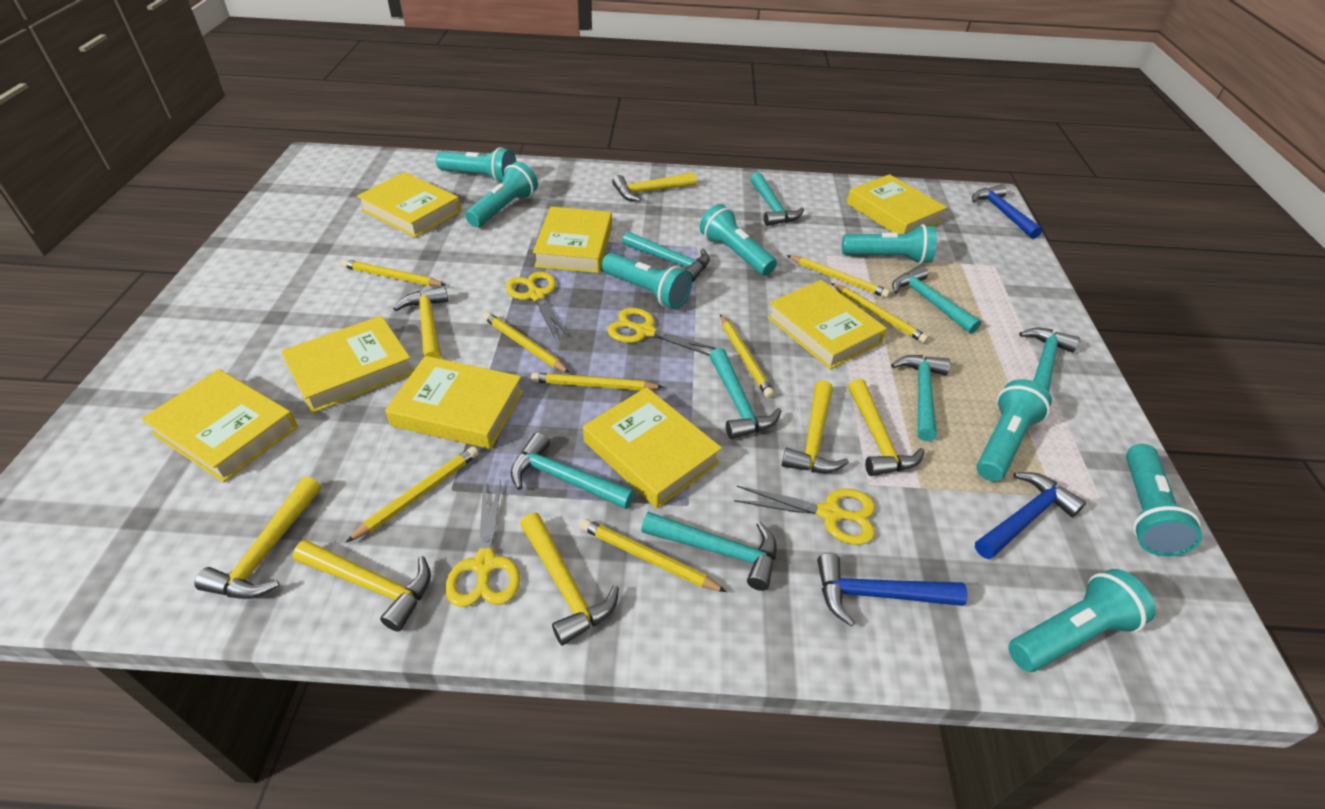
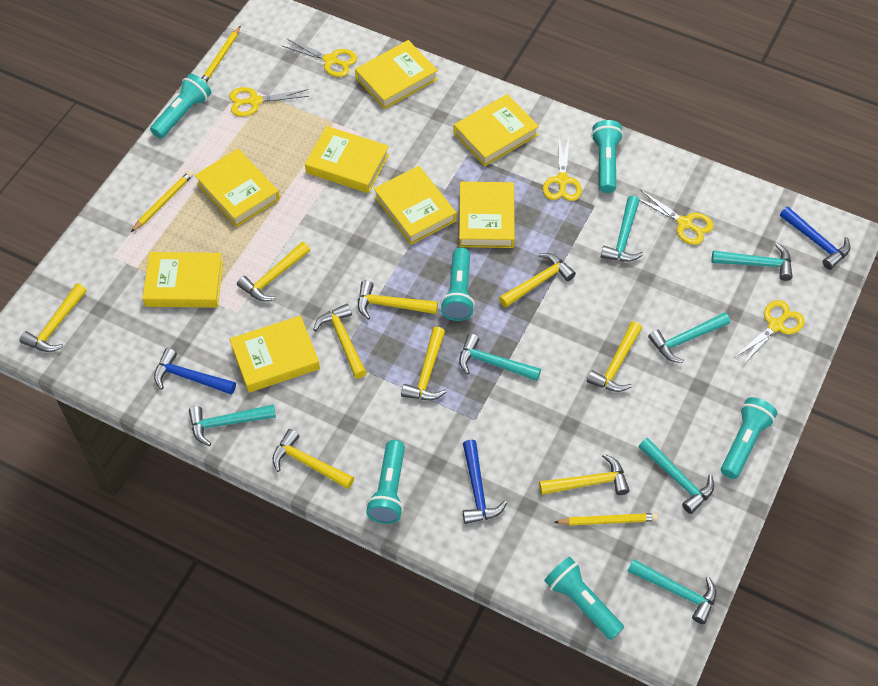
turquoise flashlight: [436,147,516,184] [465,162,538,227] [602,253,692,309] [700,204,777,276] [842,224,937,264] [977,379,1052,482] [1008,569,1156,672] [1126,444,1202,556] = 8 -> [150,74,211,139] [366,440,405,524] [440,247,475,321] [544,557,624,640] [591,120,623,193] [721,397,777,479] = 6
turquoise hammer: [510,432,634,509] [623,232,710,282] [641,512,777,591] [710,348,781,439] [750,172,804,226] [891,355,950,441] [892,266,982,334] [1019,328,1080,392] = 8 -> [189,404,276,446] [459,333,541,381] [601,196,644,262] [628,559,716,624] [638,438,714,514] [648,312,730,363] [712,243,793,281] = 7
yellow hammer: [194,477,321,599] [293,540,431,632] [393,286,448,359] [520,513,619,646] [612,172,697,202] [782,380,849,473] [848,379,925,476] = 7 -> [19,284,87,352] [237,242,310,301] [272,429,354,489] [313,304,367,378] [358,280,438,320] [401,327,446,400] [499,253,576,308] [539,454,630,495] [587,321,642,392] = 9
yellow pencil: [341,259,446,286] [346,446,479,542] [483,312,570,373] [531,372,663,390] [580,519,727,592] [720,314,774,398] [786,255,890,298] [831,283,929,343] = 8 -> [131,171,193,232] [201,26,241,83] [554,513,658,526] = 3
yellow scissors: [445,480,520,607] [506,272,569,339] [607,308,717,356] [734,486,875,545] = 4 -> [229,87,309,117] [282,38,357,77] [543,138,582,201] [639,190,714,245] [734,300,805,366] = 5

